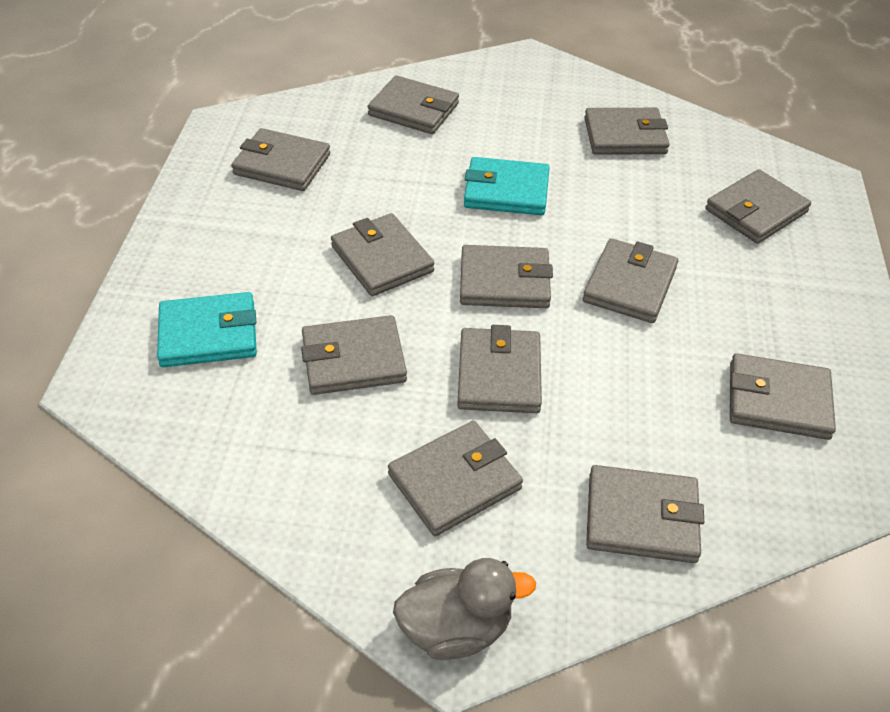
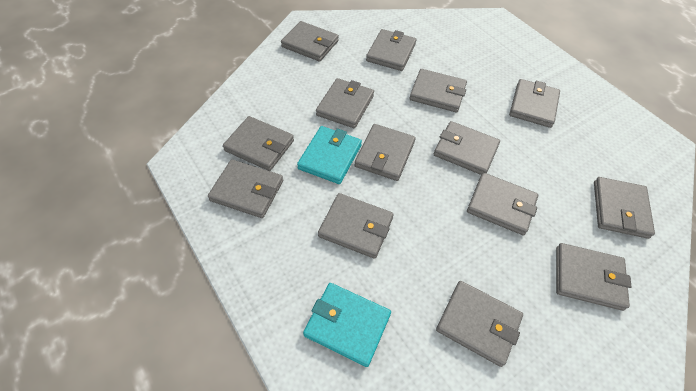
grey duck: [393,558,536,660] = 1 -> none = 0
grey wallet: [231,128,330,191] [301,315,407,395] [331,213,434,296] [368,75,459,134] [388,421,523,536] [457,325,542,413] [460,245,553,308] [583,238,678,323] [584,108,670,155] [586,465,704,563] [705,169,811,244] [730,353,836,440] = 12 -> [208,160,283,218] [223,116,294,171] [281,21,339,62] [316,78,374,128] [318,193,394,259] [354,124,416,181] [366,29,417,71] [409,69,467,113] [434,121,500,175] [436,281,523,367] [467,173,538,235] [509,79,560,128] [556,243,632,311] [594,177,655,239] = 14

